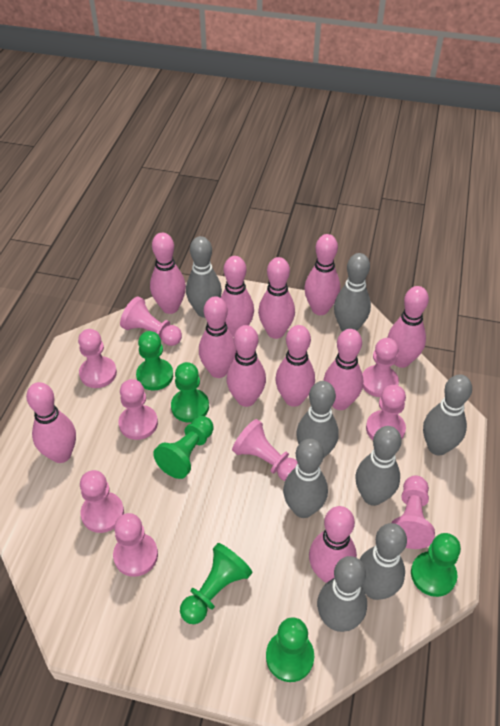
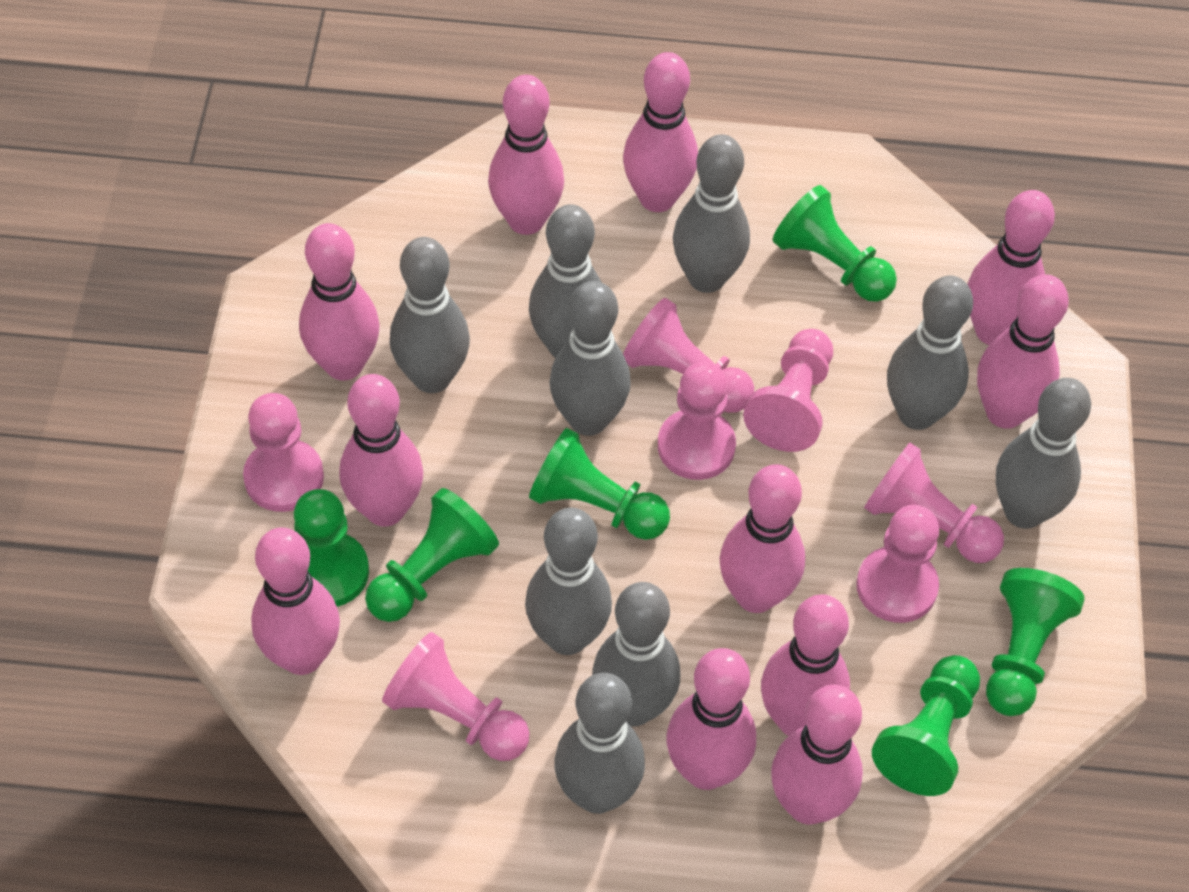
grey bowling pin: [186,236,222,318] [283,439,328,518] [296,381,339,457] [317,556,367,632] [334,253,371,332] [355,426,402,506] [360,523,407,600] [423,375,472,455] = 8 -> [390,237,470,393] [525,507,612,655] [529,204,601,358] [549,281,631,436] [554,673,645,814] [592,582,680,727] [673,134,750,293] [887,275,973,430] [996,378,1091,529] = 9
pink pawn: [78,329,117,388] [80,470,124,533] [113,513,158,577] [118,379,158,440] [120,297,182,346] [232,419,298,481] [362,338,399,397] [366,385,406,440] [391,475,435,549] = 9 -> [243,393,324,512] [382,632,530,761] [623,298,754,413] [658,362,736,480] [743,329,833,452] [856,505,939,623] [864,443,1004,563] = 7

